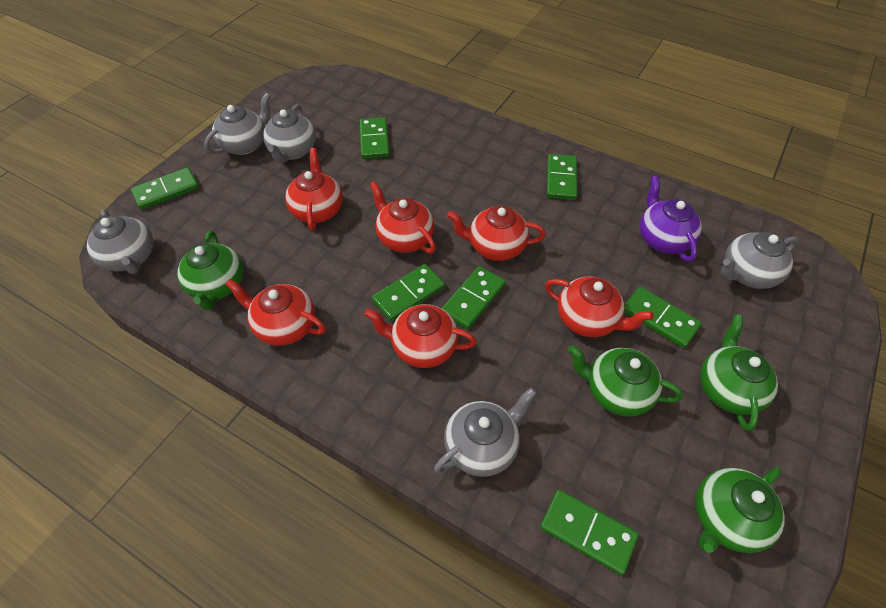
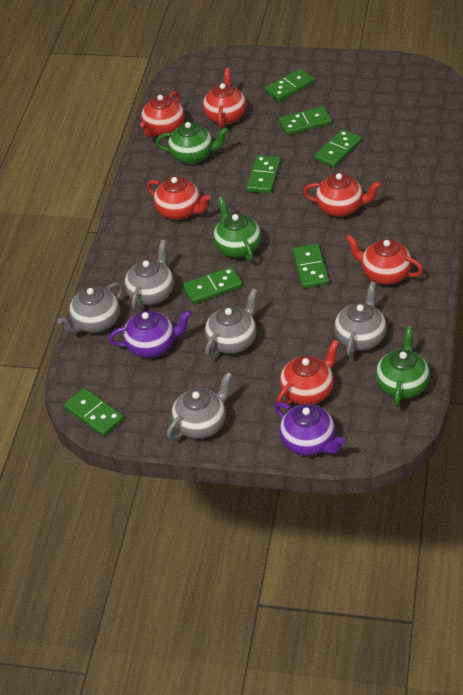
green teapot: [177,231,244,310] [568,345,683,417] [695,467,785,553] [700,314,778,431] = 4 -> [156,122,229,164] [213,196,262,261] [375,326,430,407] = 3
purple teapot: [640,176,702,262] = 1 -> [109,310,192,358] [275,402,345,456] = 2

